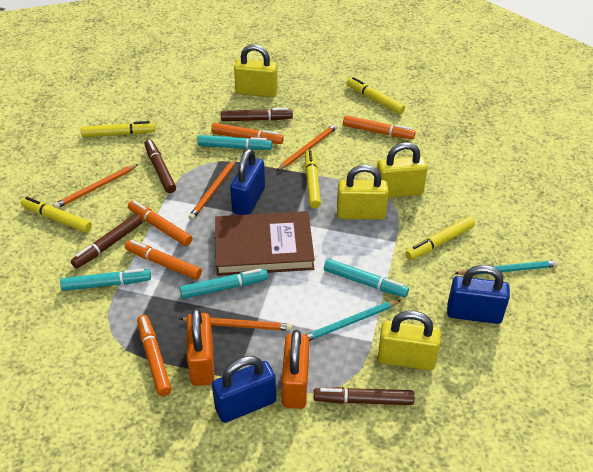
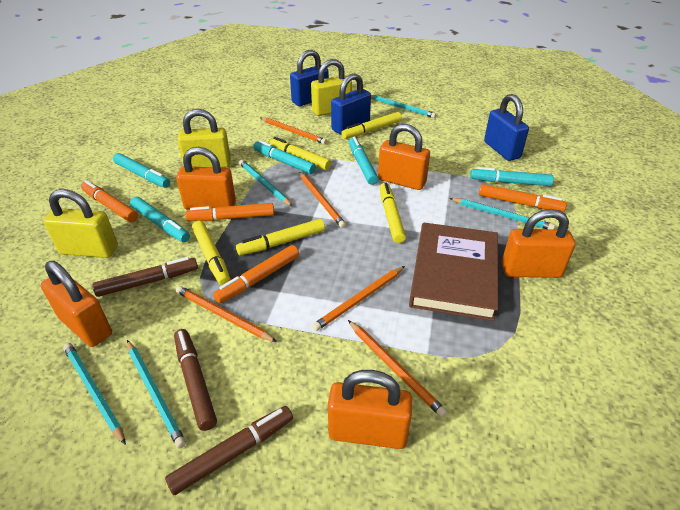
brown marker: [71,214,143,268] [144,140,176,193] [221,108,293,121] [314,387,414,405] = 4 -> [93,257,198,297] [165,406,293,495] [174,329,217,431] = 3
orange marker: [125,240,202,280] [128,200,192,246] [137,315,172,396] [211,123,284,144] [343,115,415,139] = 5 -> [81,180,138,222] [185,203,274,221] [213,245,299,304] [479,184,567,212] = 4
orange padlock: [187,308,214,386] [282,330,309,409] = 2 -> [41,261,112,347] [176,147,236,210] [328,370,412,449] [378,124,430,190] [501,209,575,278] = 5
orange pencil: [53,164,139,209] [180,317,292,331] [188,158,237,220] [276,124,337,171] = 4 -> [176,286,277,342] [260,117,327,144] [299,172,346,228] [312,266,405,331] [348,320,447,418] = 5
turquoise marker: [60,268,151,291] [180,268,268,299] [197,135,272,150] [324,259,409,298] = 4 -> [113,153,170,188] [130,197,190,242] [253,140,316,174] [349,137,379,185] [470,167,554,186] = 5
turquoise pencil: [306,300,401,341] [454,260,559,275] = 2 -> [63,343,126,445] [127,340,186,449] [239,160,293,207] [371,95,436,118] [450,198,555,229] = 5
yellow padlock: [234,44,278,97] [337,165,389,219] [377,142,428,198] [378,311,441,370] = 4 -> [43,189,118,258] [177,109,231,168] [311,59,352,116] = 3

